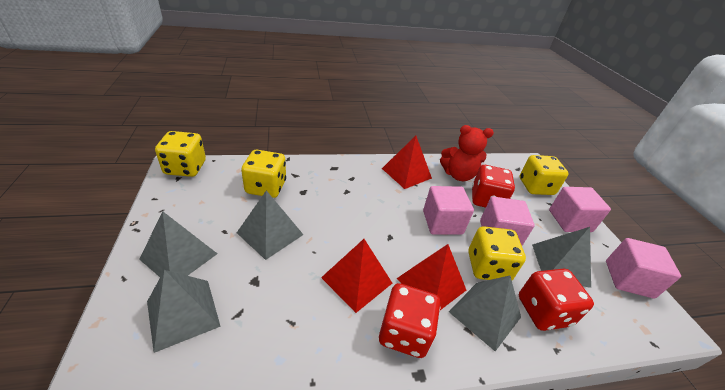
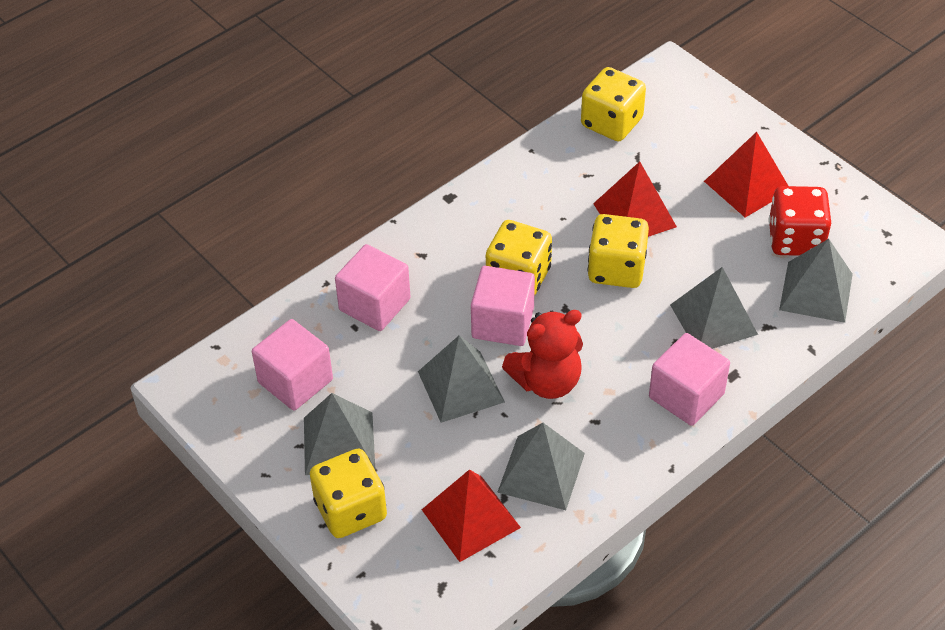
red dice: [379,283,440,358] [472,165,515,208] [519,269,594,331] = 3 -> [769,186,831,256] = 1

